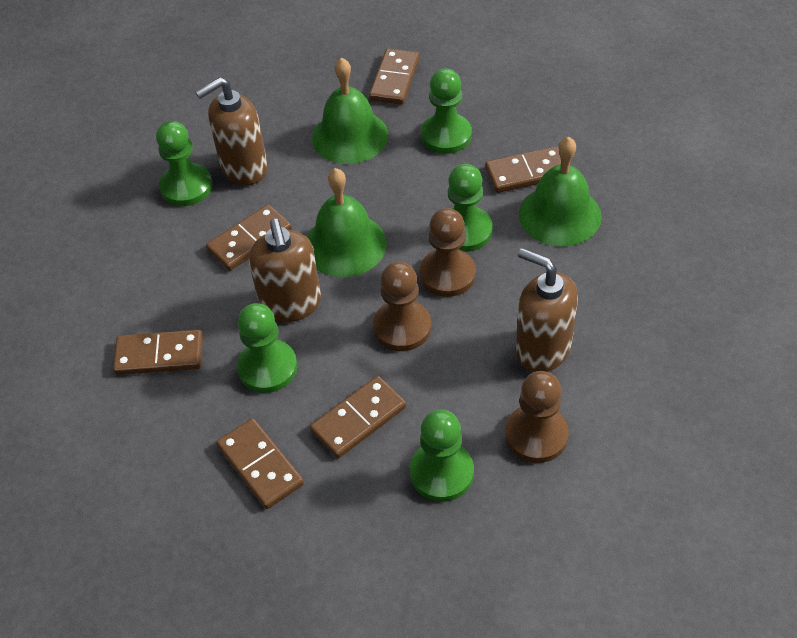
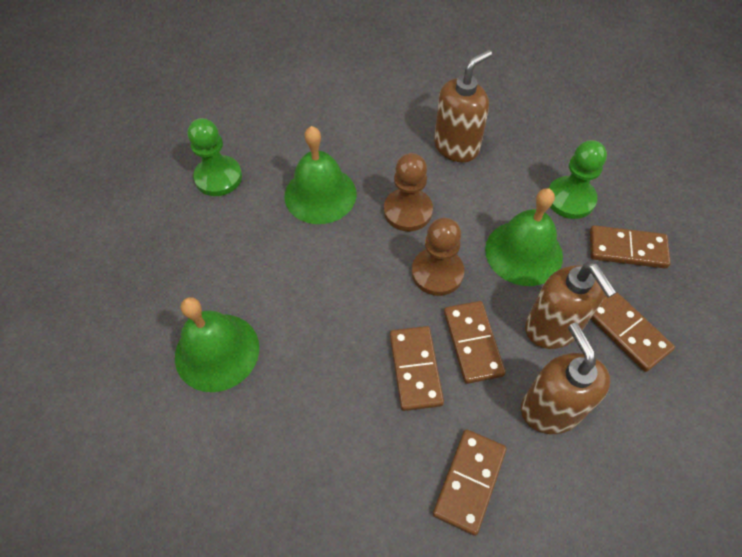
brown domino: [113,330,203,375] [206,204,292,271] [216,418,304,509] [310,376,406,458] [369,49,419,105] [485,146,561,193] = 6 -> [390,326,444,411] [433,429,507,536] [444,301,506,384] [590,225,671,268] [591,292,675,372] = 5
brown pawn: [373,262,431,351] [420,208,476,297] [505,371,569,463] = 3 -> [384,153,433,231] [412,218,464,296] = 2
green pawn: [156,121,213,206] [237,303,298,393] [410,410,474,502] [421,68,472,154] [448,164,493,252] = 5 -> [188,118,242,196] [548,140,607,219] = 2

